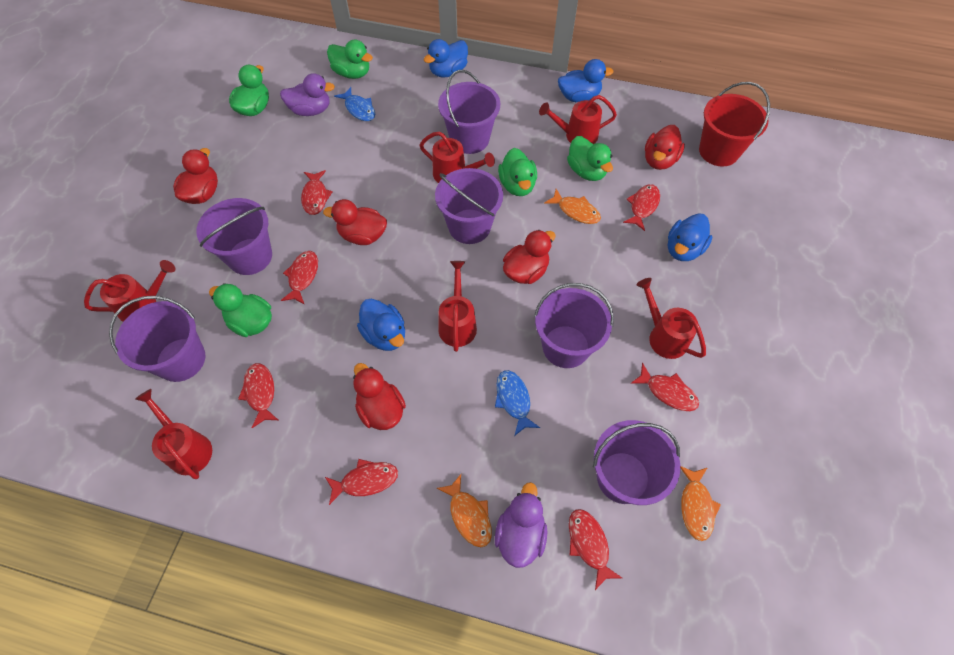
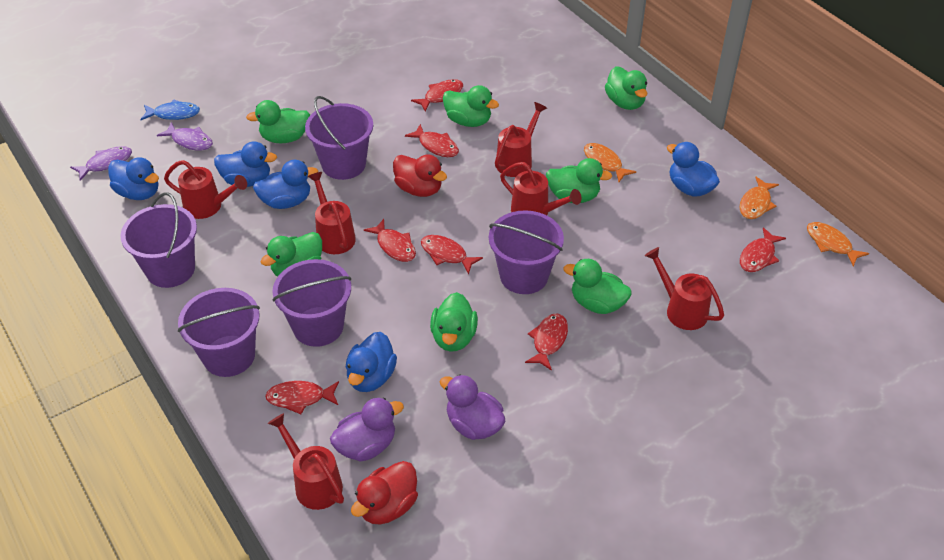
blue duck: [357,299,405,351] [424,39,468,78] [558,59,613,102] [668,213,712,261] = 4 -> [108,157,159,200] [214,141,277,187] [253,160,318,209] [346,332,397,392] [667,142,720,197] = 5
blue fish: [334,87,375,121] [495,370,540,436] = 2 -> [140,100,200,120] = 1
green duck: [209,283,272,337] [229,65,269,116] [327,40,373,79] [498,148,537,196] [567,136,613,181] = 5 -> [246,100,310,144] [261,232,322,277] [430,292,478,352] [443,85,499,127] [546,158,612,203] [563,259,632,314] [605,66,647,110] = 7
purple bucket: [109,296,205,382] [196,198,272,275] [435,168,503,244] [438,70,500,154] [534,283,614,368] [593,420,680,505] = 6 -> [120,192,197,288] [178,288,260,377] [272,259,351,347] [305,96,373,180] [489,210,564,294] = 5
purple fish: none = 0 -> [70,146,132,181] [157,122,213,151] = 2
red bucket: [699,82,770,167] = 1 -> none = 0
red duck: [173,148,218,204] [323,199,387,245] [353,363,406,430] [503,230,556,284] [645,125,685,170] = 5 -> [351,461,418,525] [393,154,447,197] = 2

